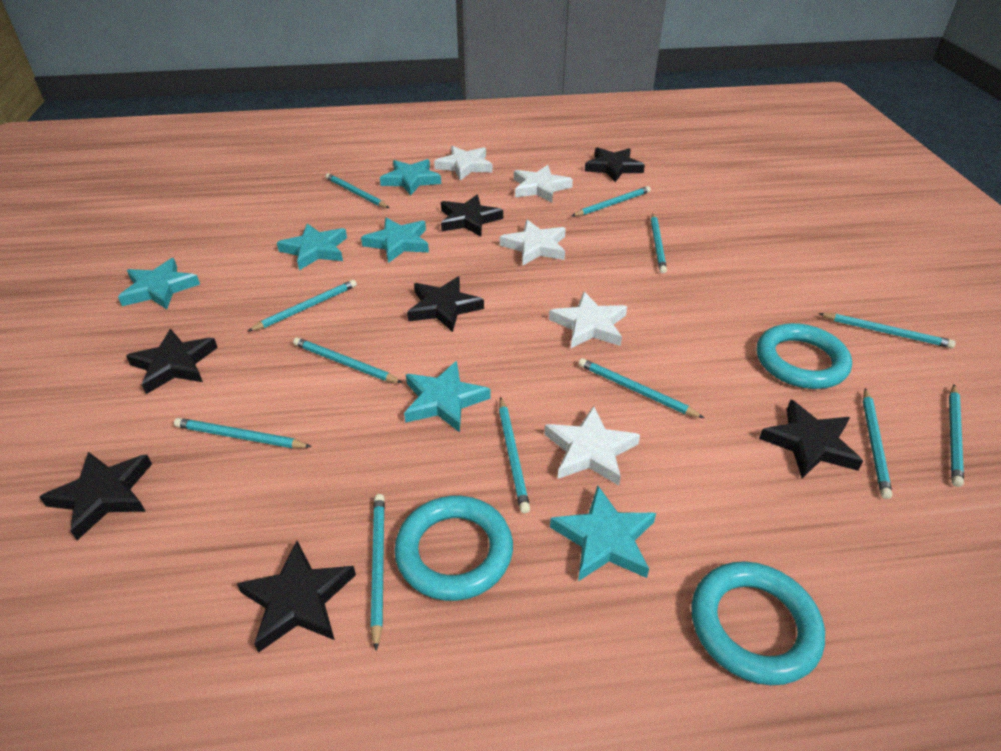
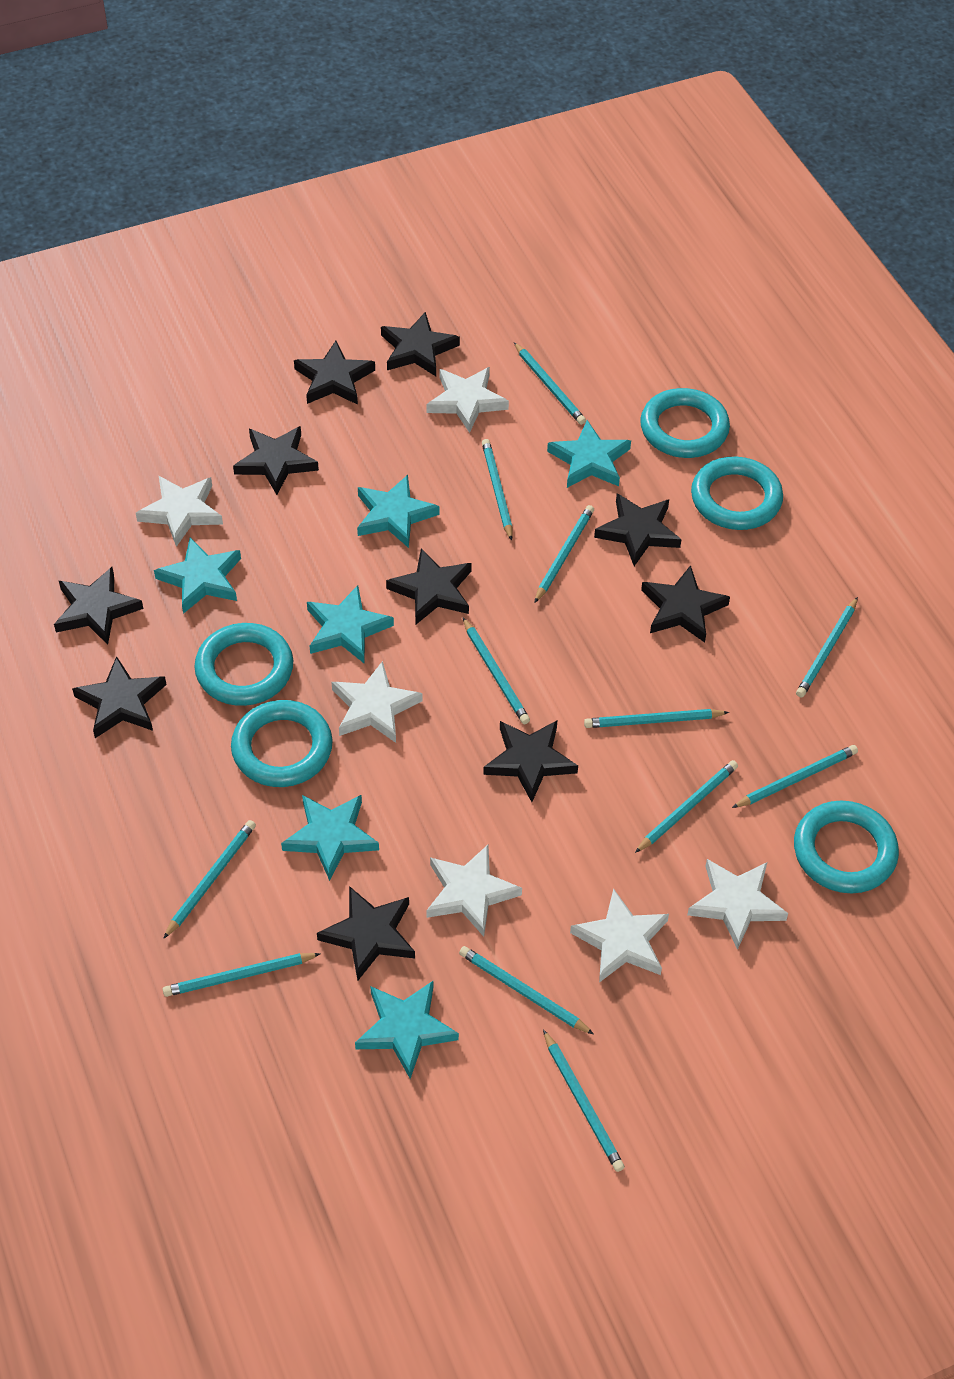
black star: [39,452,152,540] [126,329,218,394] [237,541,356,653] [407,276,484,332] [441,195,503,237] [585,147,645,182] [759,400,863,478] = 7 -> [54,567,143,645] [72,656,167,738] [233,426,319,495] [294,341,375,405] [317,886,415,981] [381,312,460,376] [386,548,472,624] [483,721,578,802] [594,493,682,566] [641,565,730,643] = 10
turquoise ring: [394,496,513,601] [691,561,825,685] [757,323,852,389] = 3 -> [194,623,293,706] [231,700,333,787] [640,388,730,458] [691,457,783,530] [794,801,899,893] = 5
white star: [434,146,493,181] [500,220,566,265] [514,165,573,203] [544,406,640,486] [549,292,627,348] = 5 -> [136,476,223,547] [331,661,422,743] [426,845,522,937] [427,367,509,433] [570,889,669,983] [687,859,788,950] = 6

